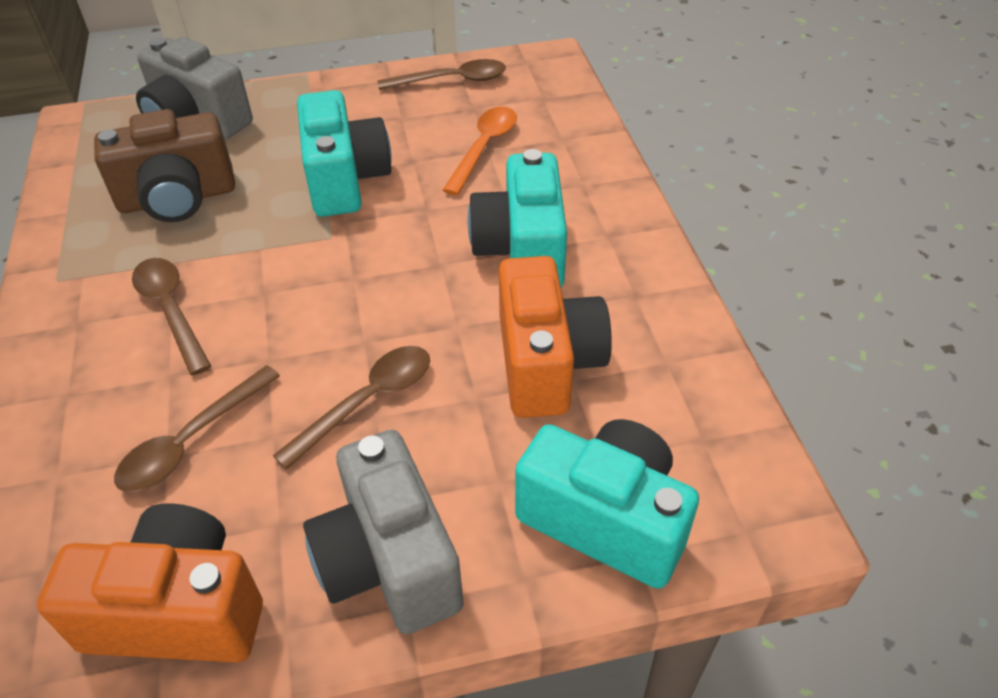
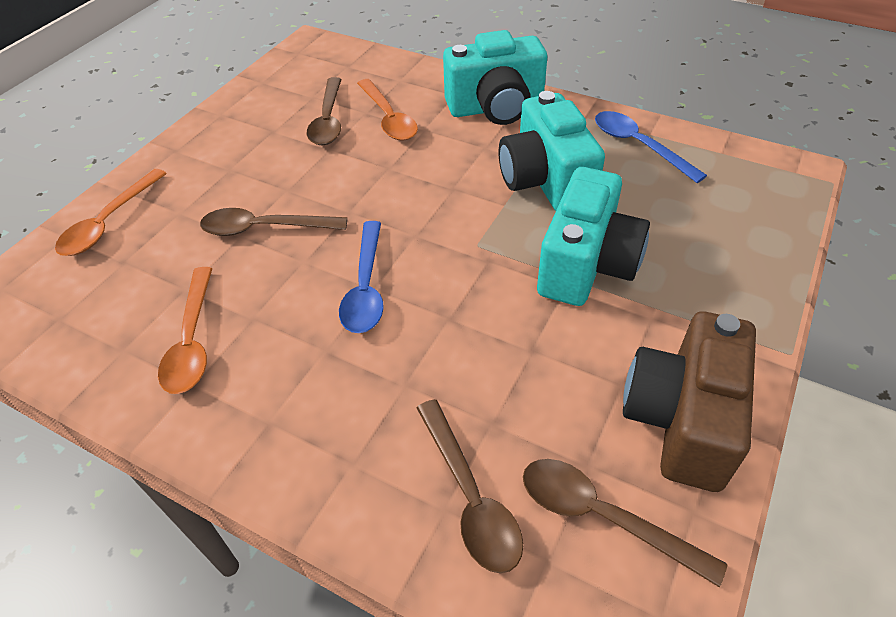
blue spoon: none = 0 -> [339,221,384,333] [595,111,707,183] = 2
grey camera: [136,37,253,139] [303,430,464,634] = 2 -> none = 0
orange camera: [37,503,263,663] [499,256,612,418] = 2 -> none = 0
orange spoon: [442,106,517,195] = 1 -> [55,169,167,256] [158,267,212,394] [357,79,418,141] = 3

